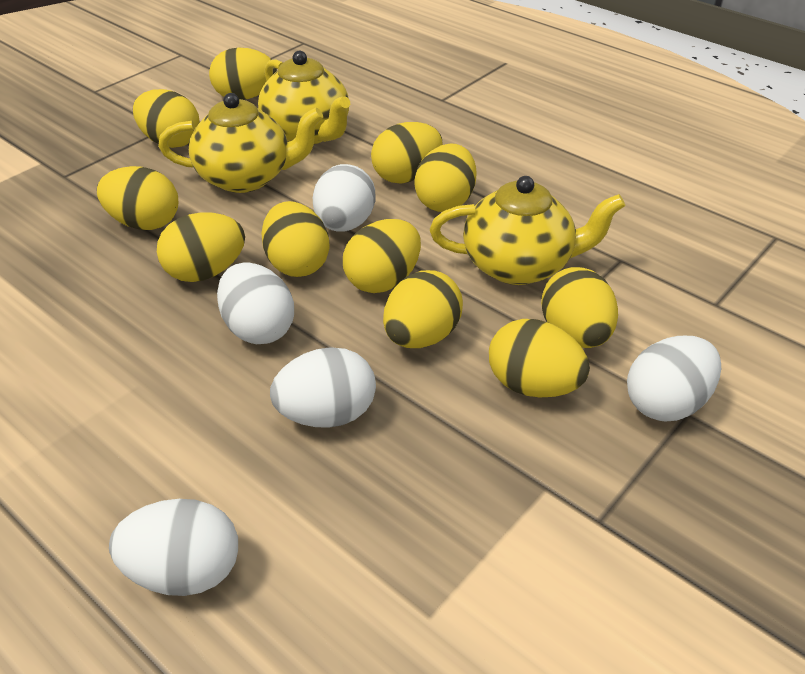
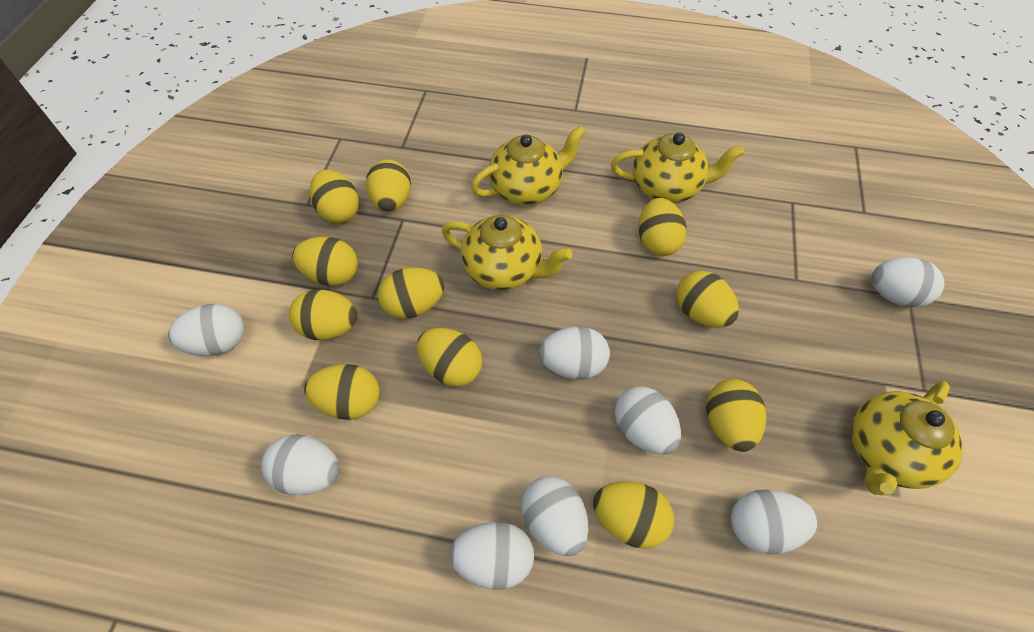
white egg: [109,499,238,596] [217,263,294,344] [270,347,376,428] [313,164,375,232] [627,336,721,421] = 5 -> [168,304,244,356] [261,434,340,495] [449,522,534,590] [522,476,588,556] [539,327,610,379] [615,387,681,455] [731,490,818,554] [872,257,945,307] = 8
yellow teapot: [158,93,323,193] [258,51,350,144] [430,176,626,285] = 3 -> [442,215,572,290] [471,126,586,205] [611,133,744,203] [851,381,963,495] = 4

